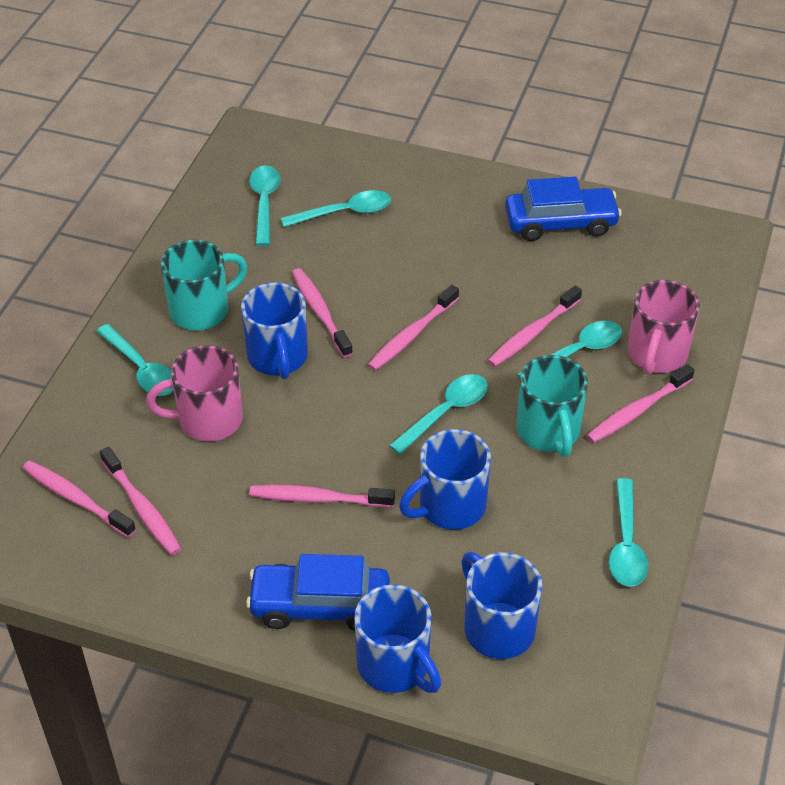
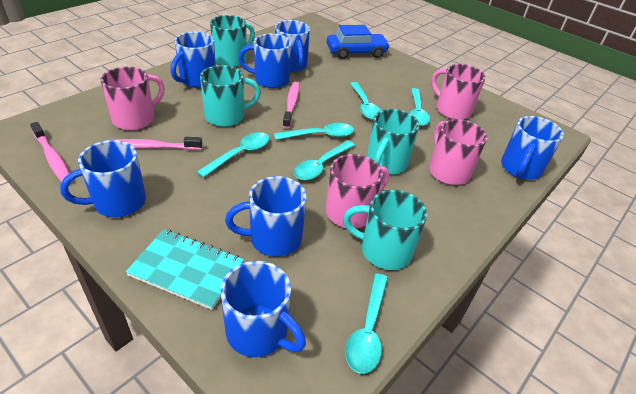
blue car: [246,554,390,631] [505,177,622,241] = 2 -> [327,25,390,59] = 1
blue mug: [241,283,308,379] [354,585,441,693] [399,429,491,530] [461,552,542,659] = 4 -> [60,140,146,217] [171,32,216,88] [221,261,306,357] [225,176,307,257] [238,34,291,88] [275,20,310,72] [501,116,564,180] = 7
pink mug: [146,345,243,442] [627,280,700,375] = 2 -> [100,67,165,130] [325,154,389,228] [429,119,487,185] [431,64,486,120] = 4
pink toothbrush: [22,461,136,538] [100,447,181,555] [249,485,395,508] [292,268,353,358] [368,285,459,371] [487,286,582,367] [586,364,695,443] = 7 -> [30,122,70,182] [105,137,202,150] [283,82,299,129] = 3
turquoise mug: [161,240,247,330] [516,355,588,457] = 2 -> [200,65,261,127] [210,15,255,67] [343,190,427,270] [367,109,419,175] = 4
turquoise notebook: none = 0 -> [125,229,244,310] = 1

